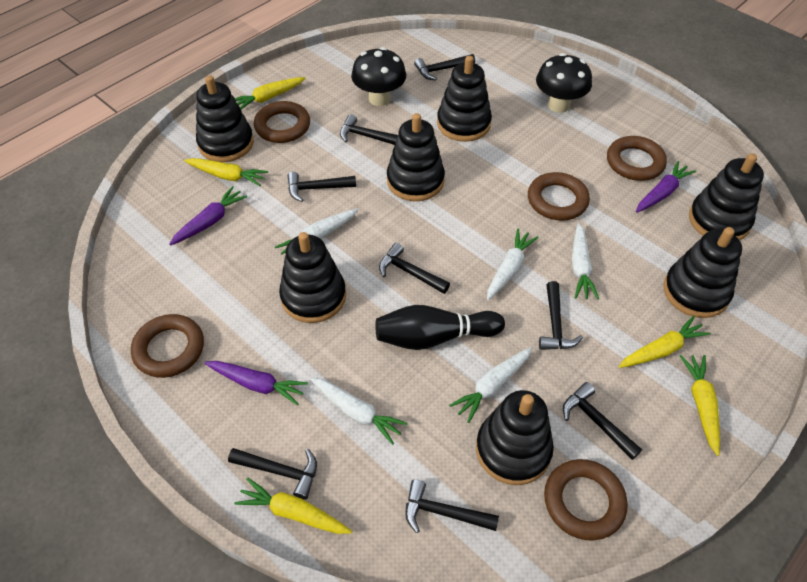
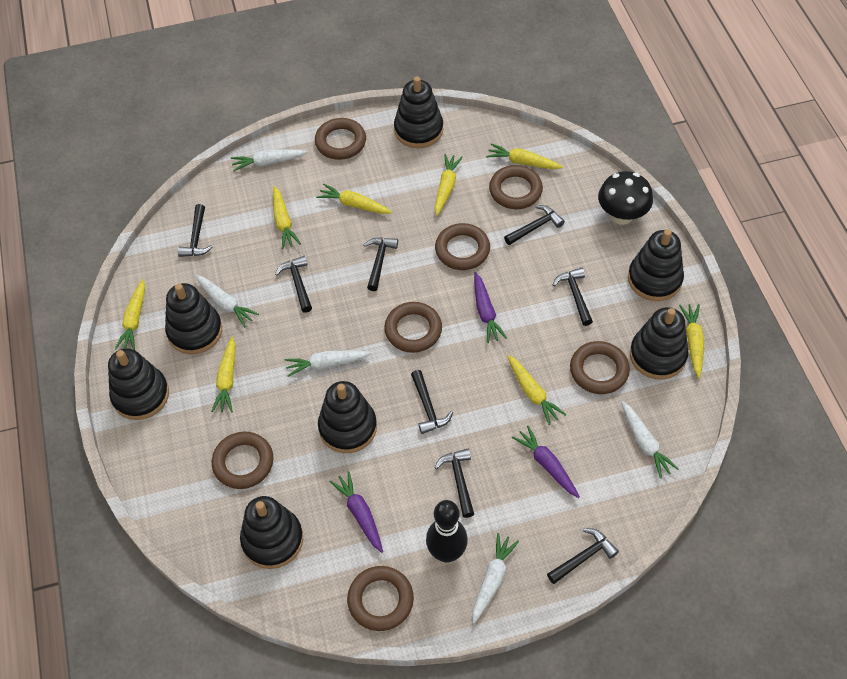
black mushroom: [351,47,406,106] [536,53,592,113] = 2 -> [598,171,653,225] = 1
brown ring: [131,314,204,378] [254,101,310,143] [528,172,590,221] [544,459,628,541] [607,136,667,181] = 5 -> [212,432,273,489] [315,118,366,160] [347,566,414,631] [384,302,442,353] [435,223,490,270] [489,165,543,209] [570,341,630,394] = 7
yellow carrot: [184,158,268,186] [234,478,352,534] [235,77,305,110] [619,316,711,368] [680,355,720,456] = 5 -> [115,279,145,350] [211,337,235,413] [273,186,301,249] [316,184,392,214] [435,154,463,216] [486,143,563,169] [507,355,567,425] [679,304,704,378] = 8

